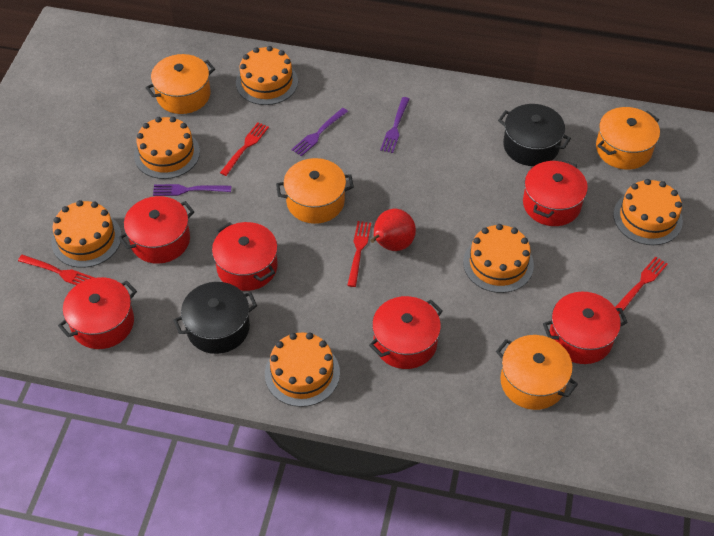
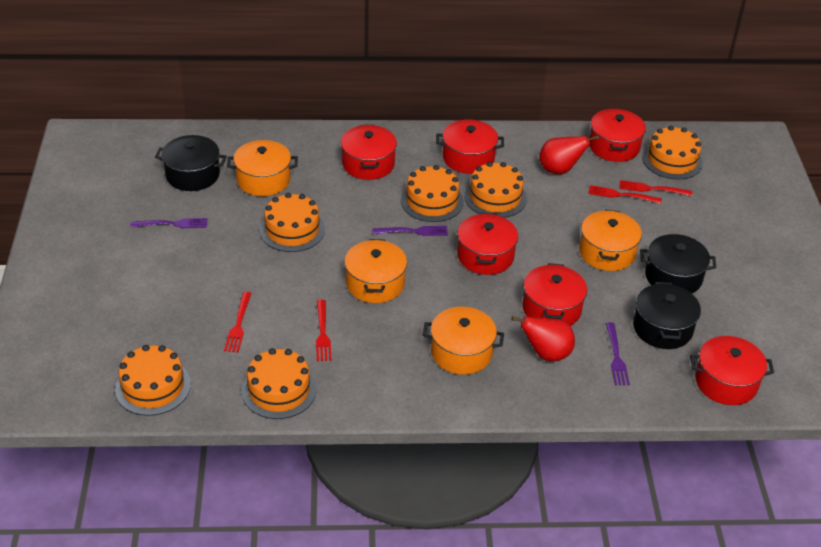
black pot: [173,282,257,354] [498,104,571,166] = 2 -> [155,135,227,191] [633,282,701,349] [640,234,716,293] = 3
red pear: [370,209,416,251] = 1 -> [512,316,575,361] [539,135,599,174] = 2

